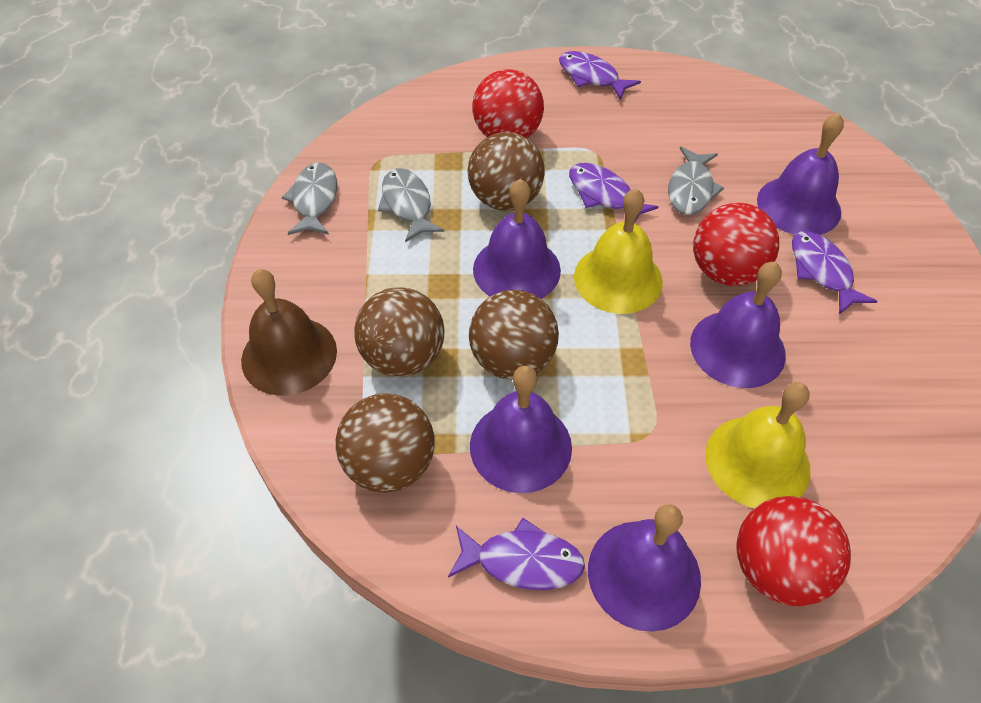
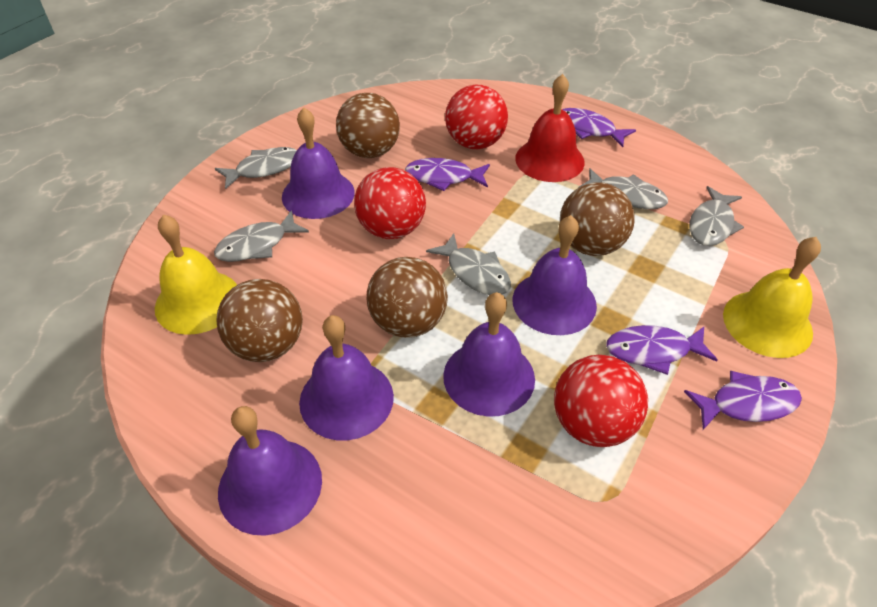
brown bell: [241,269,337,396] = 1 -> none = 0
grey fish: [282,162,337,235] [378,168,444,242] [668,147,724,215] = 3 -> [214,210,309,262] [215,147,297,189] [426,233,511,295] [578,168,668,209] [689,186,744,246] = 5
red bell: none = 0 -> [515,74,585,182] = 1

